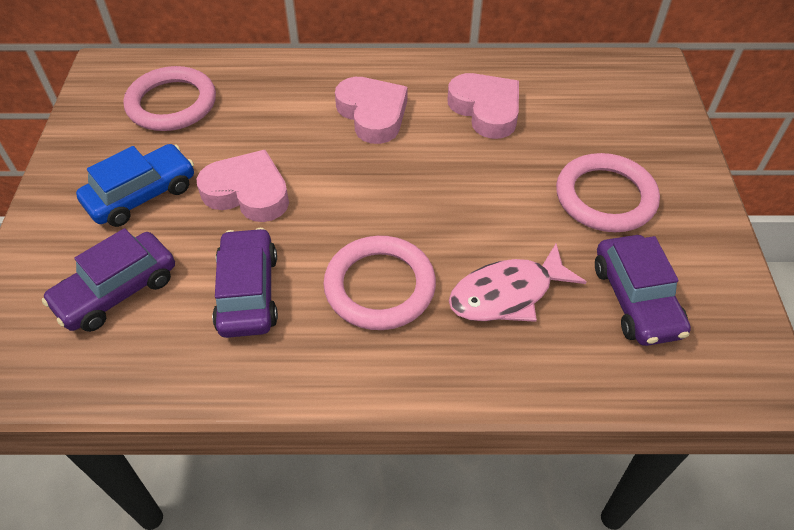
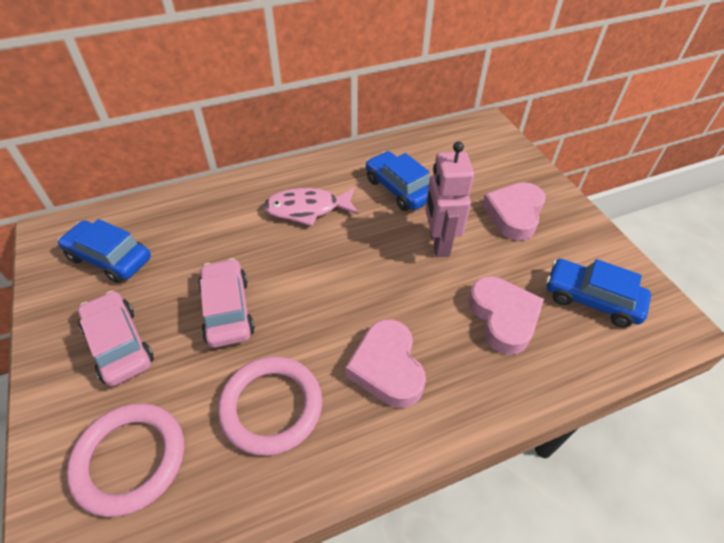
blue car: [76,144,194,227] = 1 -> [58,219,151,283] [366,151,430,211] [546,259,651,328] = 3
pink car: none = 0 -> [78,291,154,387] [198,258,255,348] = 2
pink ring: [123,66,216,131] [323,236,436,330] [556,153,660,232] = 3 -> [66,403,184,517] [218,356,322,456] = 2
pink robot: none = 0 -> [425,141,474,257] = 1
purple car: [42,228,175,332] [212,228,278,338] [595,235,691,346] = 3 -> none = 0

